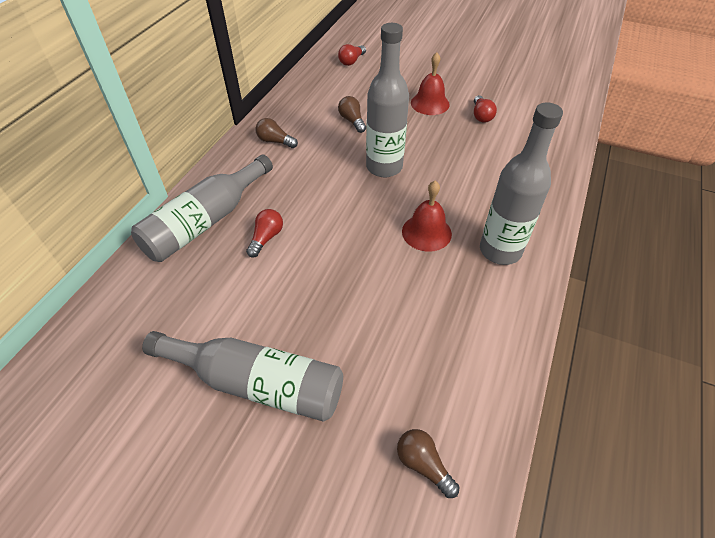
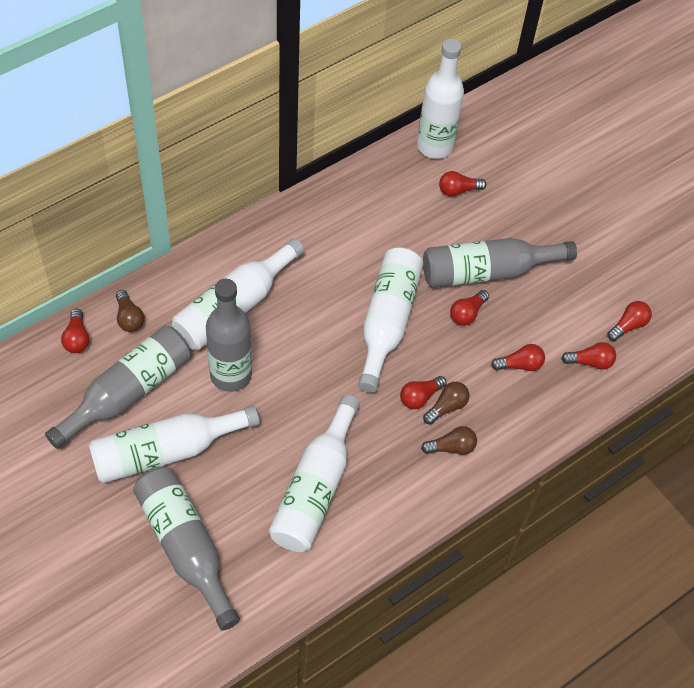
red bell: [402,181,452,252] [411,52,450,115] = 2 -> none = 0
red light bulb: [246,209,283,258] [338,44,366,66] [474,95,497,123] = 3 -> [61,309,89,353] [400,376,447,409] [439,171,486,197] [450,290,489,326] [491,344,545,371] [561,342,616,370] [607,301,652,341] = 7
white bottle: none = 0 -> [89,406,260,483] [172,238,305,350] [269,395,360,552] [358,247,423,393] [417,39,464,159] = 5

